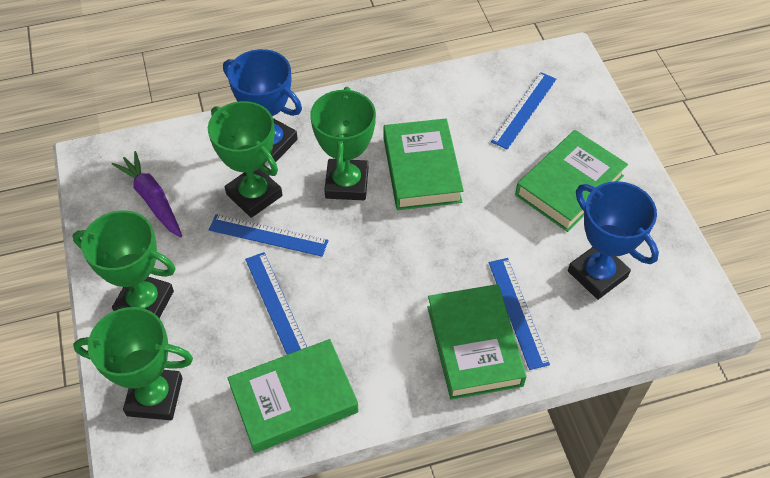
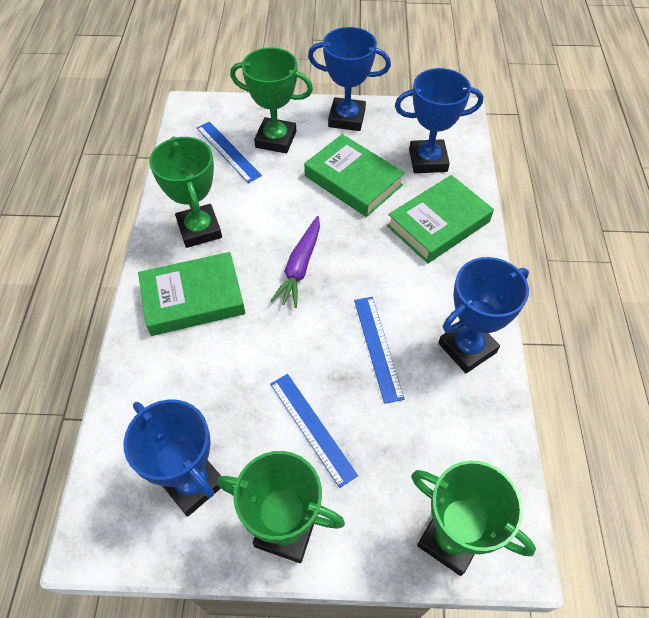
blue ruler: [209,214,329,257] [245,252,307,355] [489,258,550,370] [491,72,556,150] = 4 -> [196,122,262,183] [270,374,358,488] [354,297,405,404] = 3
blue trophy: [223,49,302,162] [568,181,659,300] = 2 -> [124,399,221,517] [308,27,391,131] [395,68,483,173] [438,257,529,373] = 4
green book: [228,339,359,453] [383,118,464,210] [427,284,527,400] [515,130,628,232] = 4 -> [138,252,245,336] [304,134,405,217] [387,175,494,263] = 3

